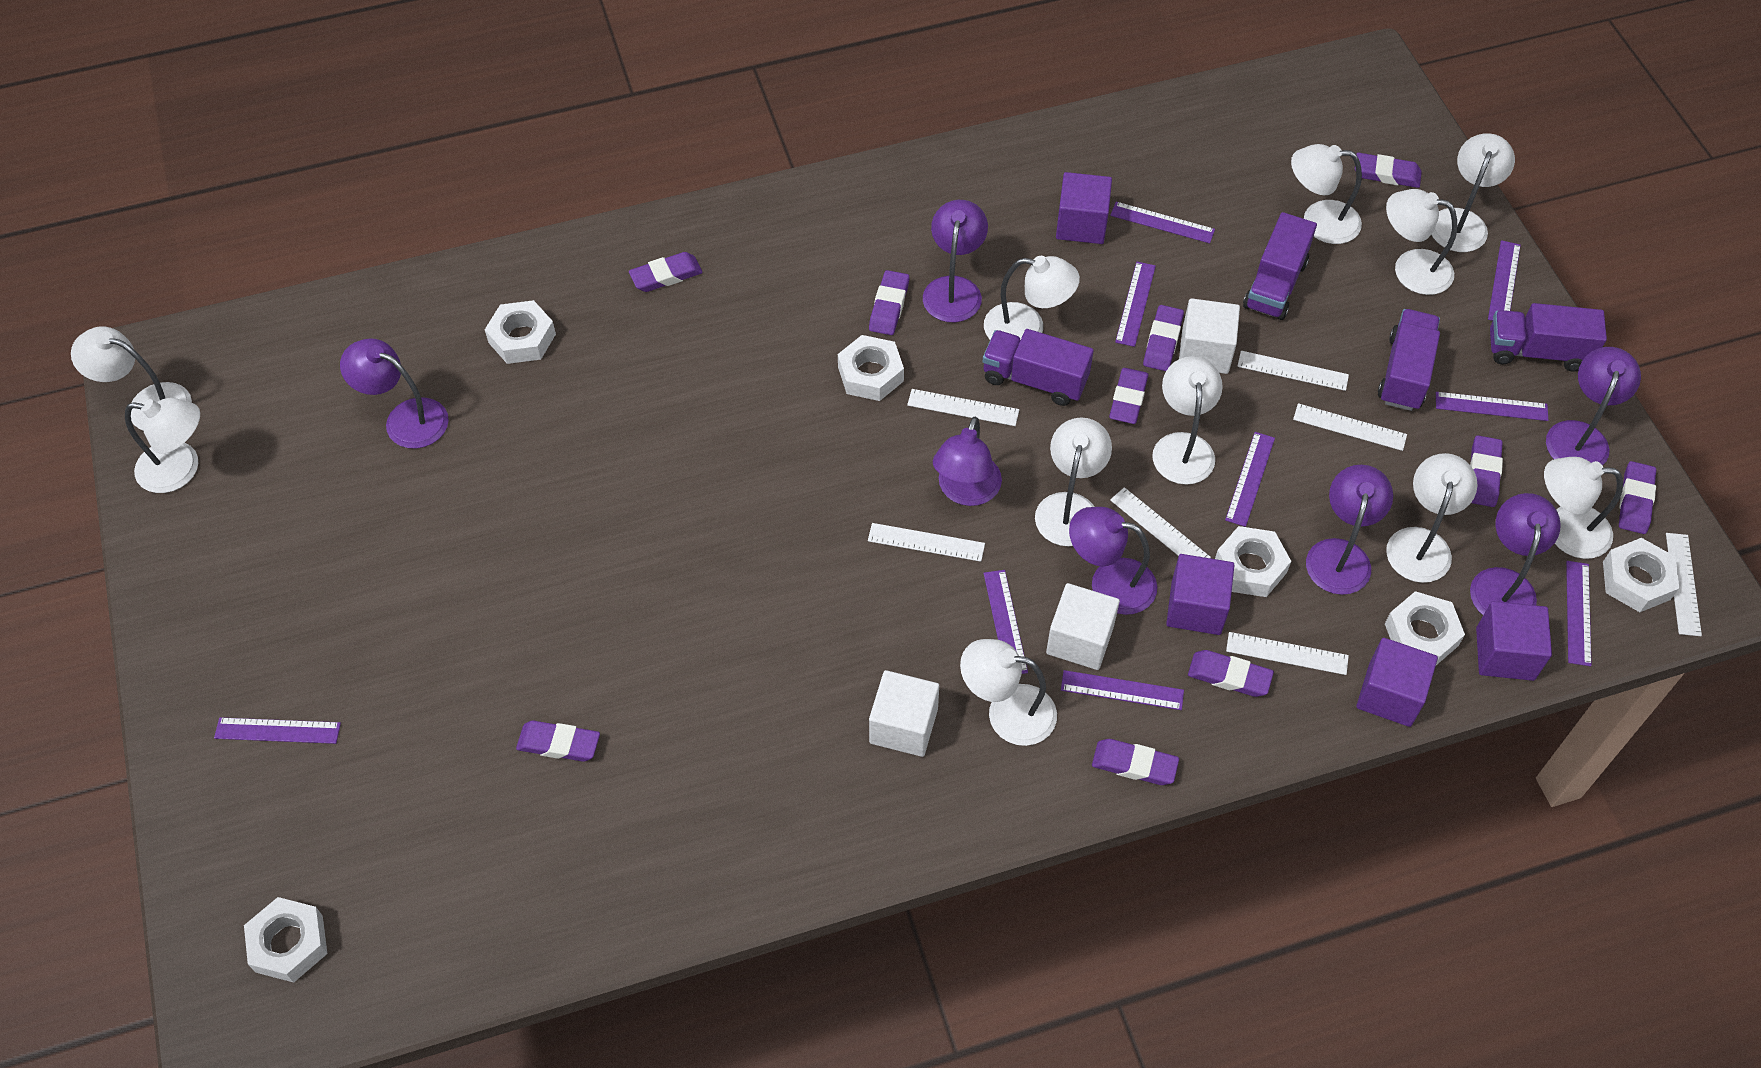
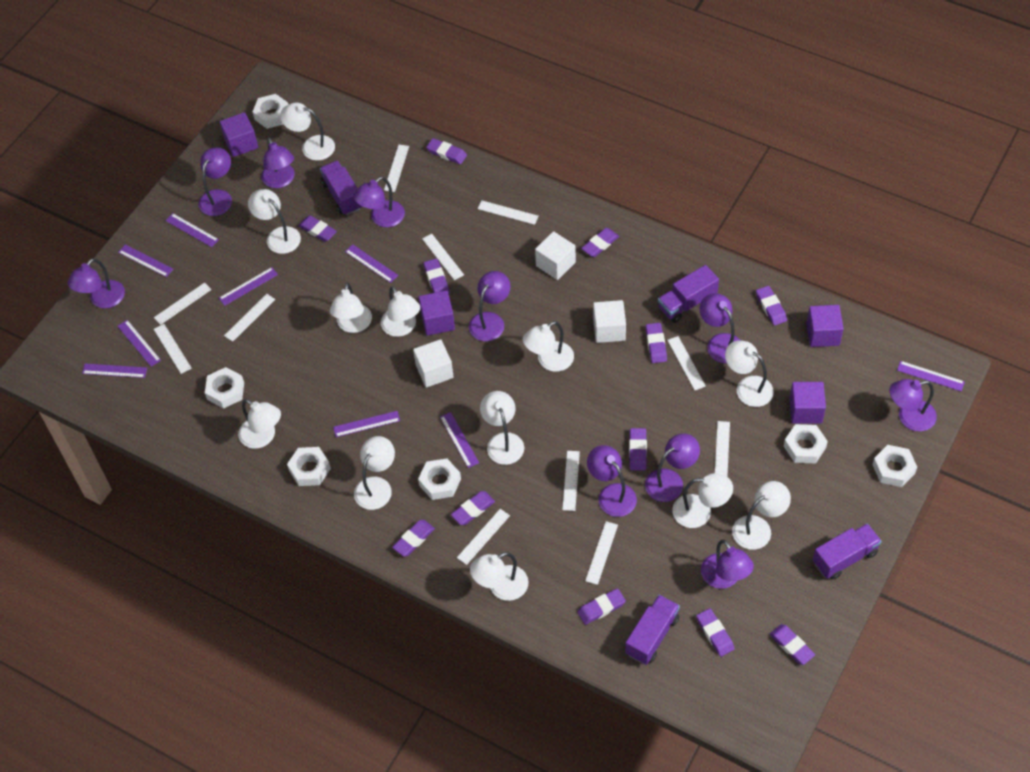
purple eraser: [516,721,600,762] [629,252,703,292] [869,270,909,335] [1092,739,1179,785] [1109,368,1148,424] [1143,305,1184,371] [1188,650,1274,697] [1355,153,1422,188] [1470,435,1503,507] [1619,461,1656,534] = 10 -> [298,215,337,242] [392,520,435,557] [423,258,450,294] [426,138,467,164] [451,491,495,525] [577,588,626,625] [581,228,619,257] [629,428,647,470] [646,323,667,363] [696,608,735,657] [756,286,787,326] [770,624,815,665] = 12
purple lamp: [340,338,449,449] [923,200,988,322] [933,417,1002,506] [1069,507,1157,615] [1306,465,1393,595] [1470,493,1561,615] [1546,347,1641,466] = 7 -> [67,258,125,308] [199,147,232,216] [261,137,294,188] [353,176,405,227] [469,271,511,341] [587,445,637,517] [645,434,700,502] [699,293,740,363] [701,539,754,589] [889,379,937,432] = 10
white lamp: [71,327,192,430] [125,398,200,493] [960,639,1057,746] [984,256,1080,340] [1035,418,1112,546] [1152,356,1223,485] [1291,144,1362,244] [1386,189,1457,295] [1386,453,1477,583] [1431,134,1515,252] [1544,457,1623,559] = 11 -> [238,399,281,449] [248,189,301,254] [280,103,335,161] [330,283,372,333] [354,436,395,510] [381,286,420,337] [470,552,529,601] [480,391,524,465] [523,321,574,372] [672,473,733,528] [725,340,774,407] [732,481,791,550] = 12
white ruler: [868,523,985,562] [907,389,1019,426] [1110,487,1211,558] [1226,632,1349,675] [1237,351,1349,391] [1293,403,1407,451] [1666,533,1702,636] = 7 -> [154,283,212,325] [154,324,192,374] [224,294,275,342] [384,145,409,192] [422,234,464,280] [457,509,510,565] [478,201,539,225] [562,451,580,511] [585,521,618,585] [667,336,706,390] [715,421,730,477] = 11

